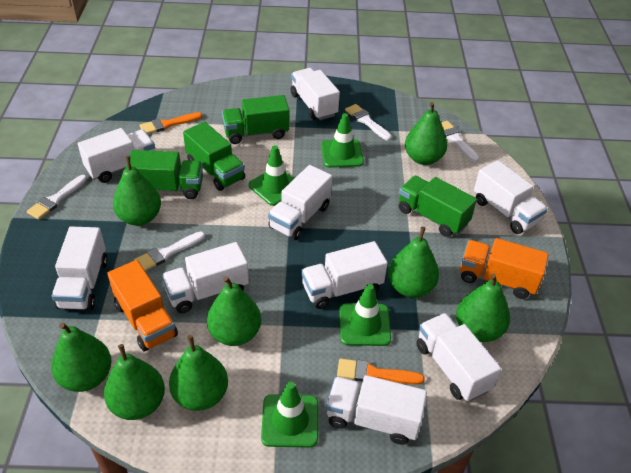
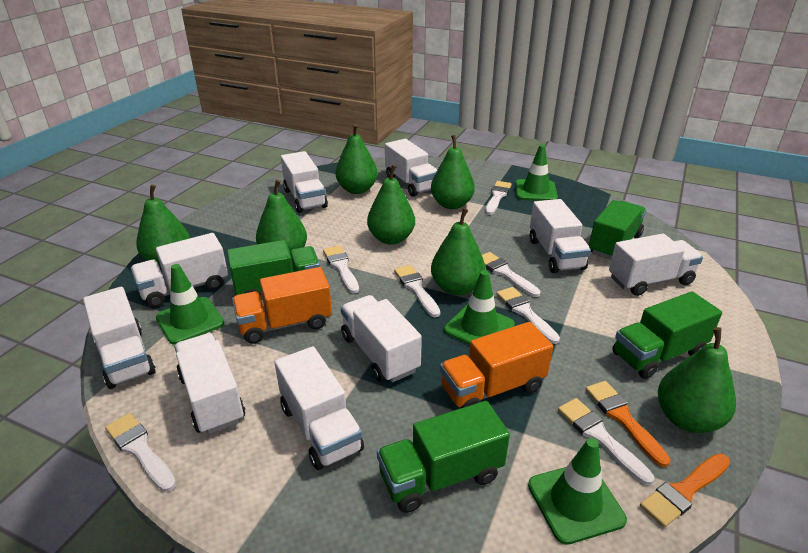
green pear: [51,323,112,392] [104,344,165,420] [113,156,161,226] [169,335,228,411] [207,276,261,346] [388,227,439,298] [405,102,447,165] [456,273,510,342] = 8 -> [136,185,190,267] [256,180,307,252] [336,124,378,194] [367,165,415,245] [431,135,475,209] [431,208,486,295] [658,327,736,433] = 7
white brush: [27,175,87,220] [134,231,205,271] [345,104,392,140] [441,121,479,162] = 4 -> [105,413,176,492] [323,246,359,293] [394,265,440,318] [482,252,541,297] [485,181,512,215] [496,287,560,344] [558,398,654,485] = 7

